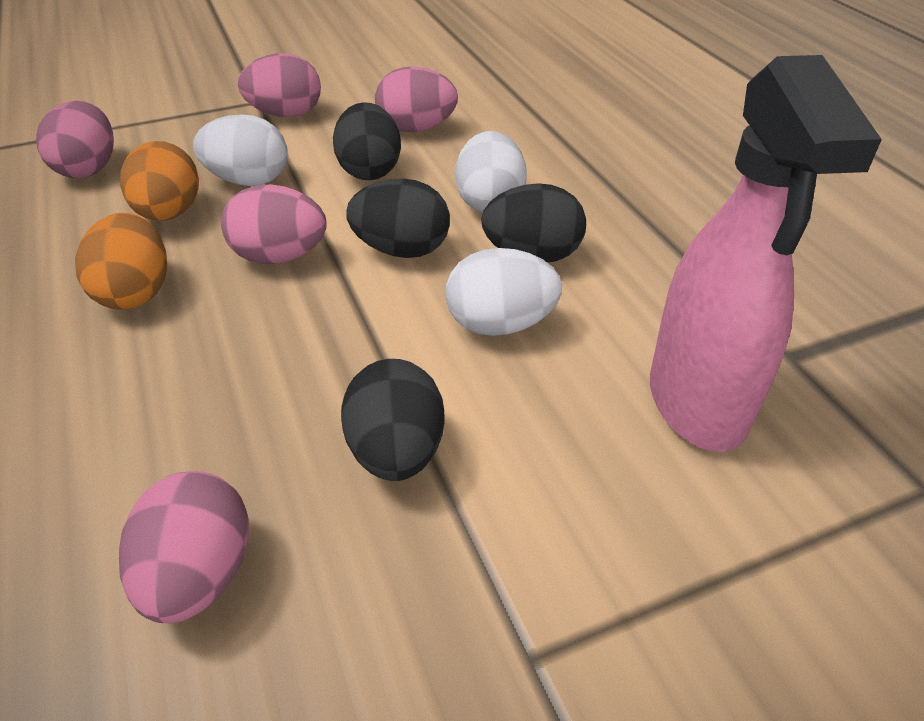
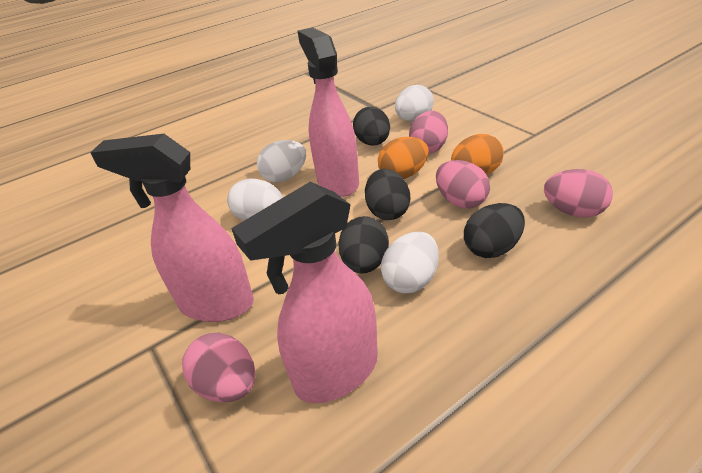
pink egg: [36,101,114,179] [119,471,249,623] [221,184,327,264] [238,53,321,117] [375,66,458,132] = 5 -> [182,333,255,403] [409,111,448,154] [436,160,490,209] [544,169,613,217] = 4
pink spray bottle: [650,55,882,452] = 1 -> [90,134,254,322] [231,182,378,403] [298,27,359,197] = 3
white egg: [193,114,288,186] [446,248,562,336] [455,131,527,213] = 3 -> [227,179,283,221] [257,140,306,182] [381,232,439,293] [395,85,434,121] = 4

